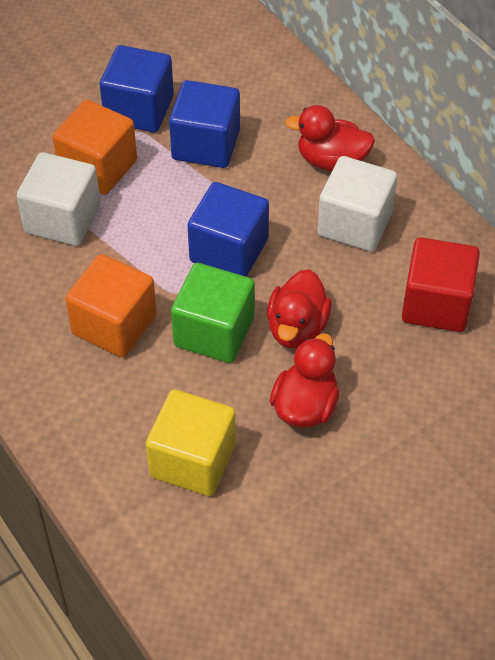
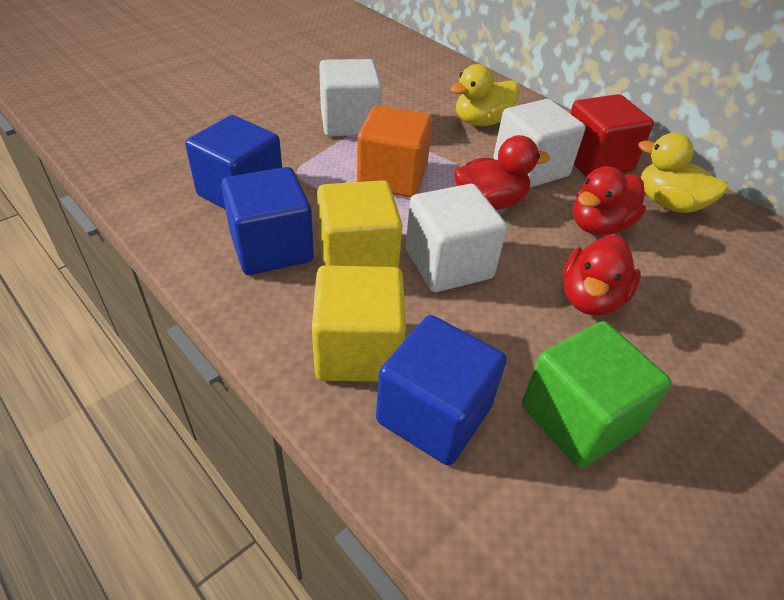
orange cube: [53,100,137,195] [65,254,157,357] = 2 -> [357,105,433,198] = 1
white cube: [17,152,101,246] [317,156,397,252] = 2 -> [319,59,382,137] [406,184,507,292] [493,99,586,188] = 3
yellow cube: [146,389,236,496] = 1 -> [312,265,406,381] [317,180,403,268] = 2
yellow duck: none = 0 -> [450,64,520,126] [638,133,729,213] = 2

